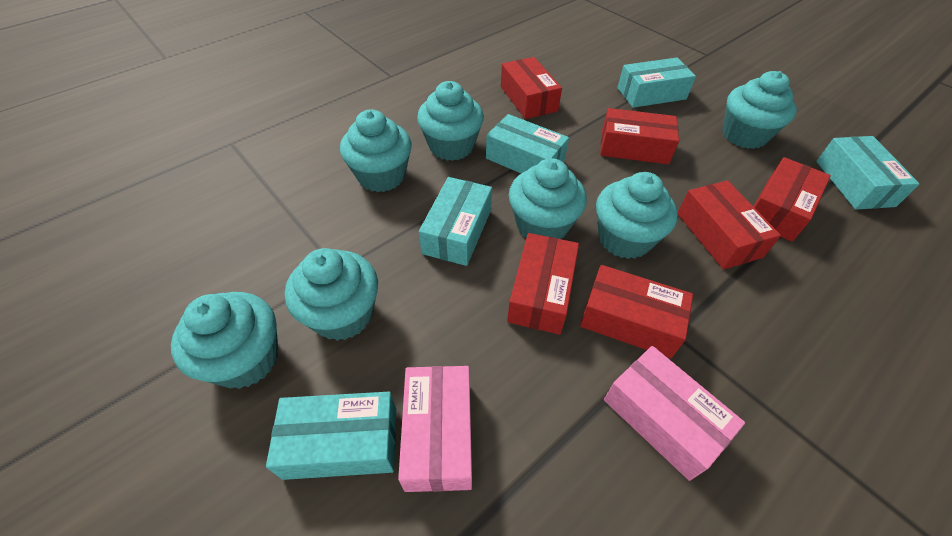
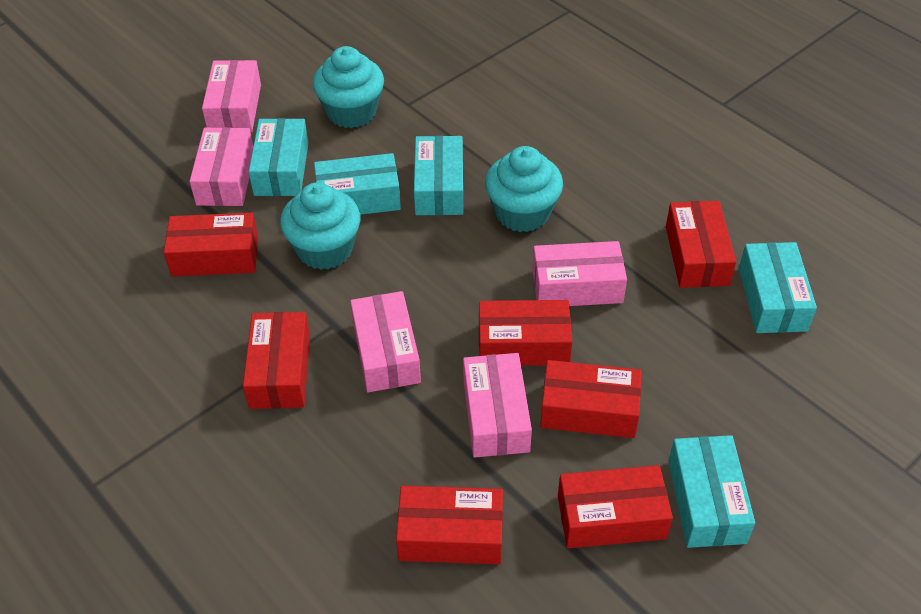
pink box: [398,366,472,492] [604,346,745,481] = 2 -> [190,127,253,206] [202,60,261,132] [350,291,421,392] [463,353,532,457] [532,241,627,306] = 5
red box: [501,57,562,119] [507,233,579,335] [580,265,693,358] [600,108,679,164] [678,180,781,269] [753,157,831,242] = 6 -> [164,213,258,277] [243,312,310,409] [396,486,503,564] [479,300,572,366] [540,360,641,438] [558,465,673,548] [666,201,736,288] = 7
turquoise cupcake: [171,292,278,389] [285,248,378,341] [340,109,412,192] [417,81,484,161] [509,158,587,239] [596,172,678,259] [723,71,797,149] = 7 -> [280,182,361,270] [313,46,384,128] [485,146,563,232] = 3

